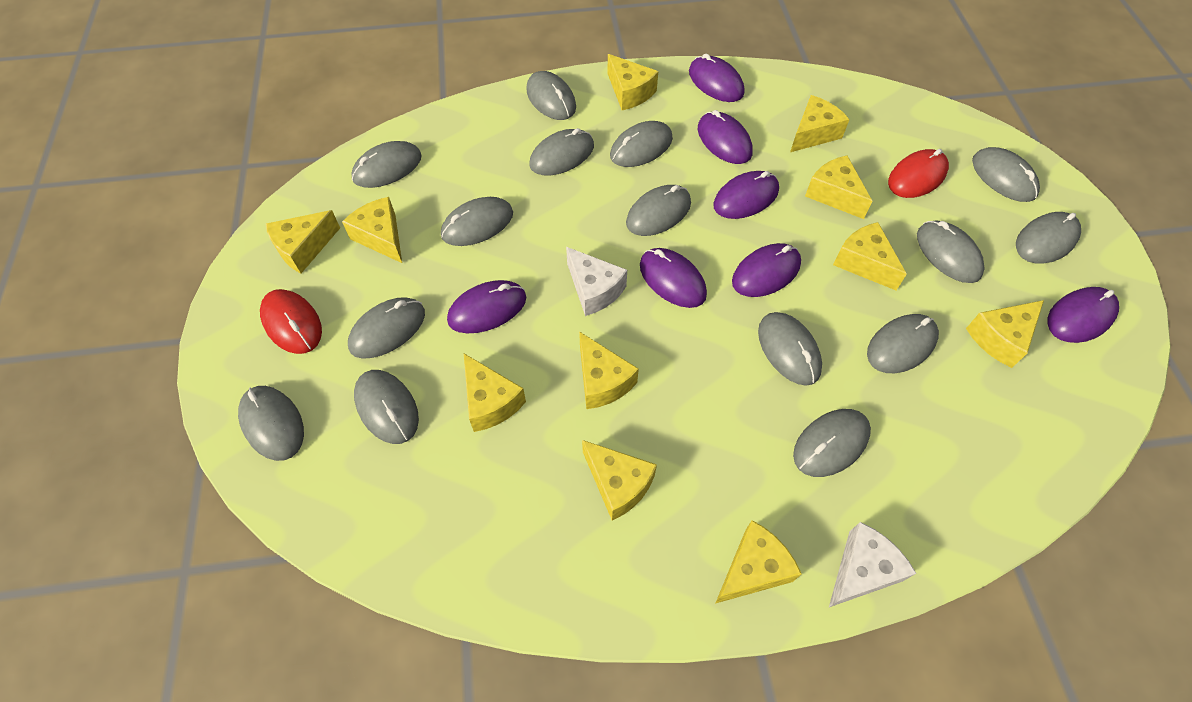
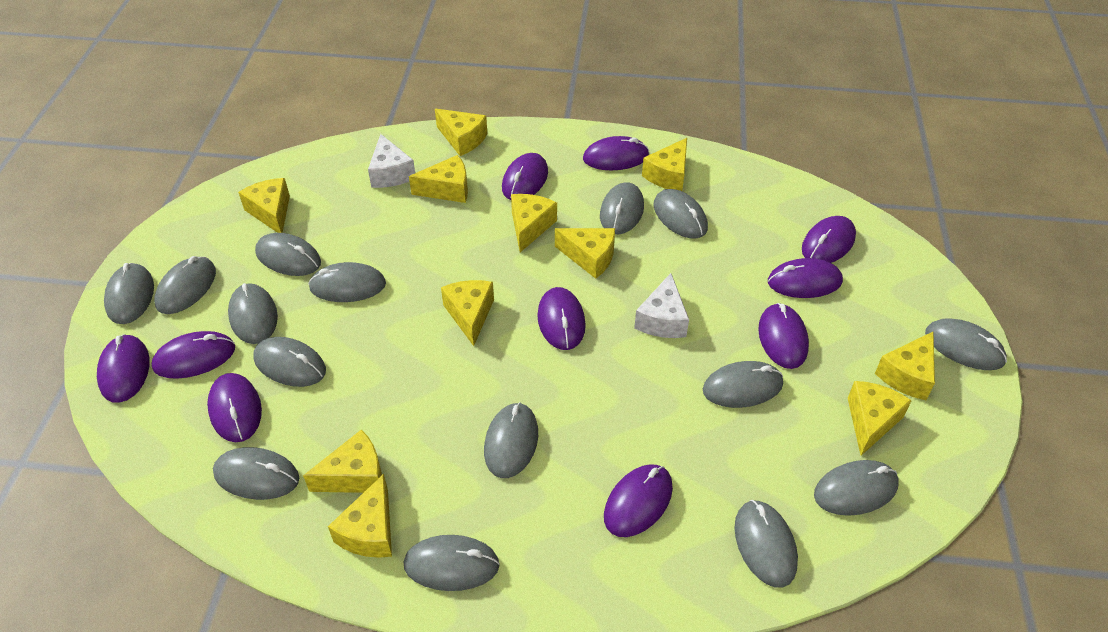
purple mouse: [447,280,526,333] [640,248,707,308] [689,54,744,102] [698,110,753,164] [713,171,779,219] [732,243,801,297] [1047,287,1119,343] = 7 -> [97,334,150,403] [152,331,235,379] [207,373,262,442] [502,153,548,200] [537,287,586,350] [583,136,649,170] [604,464,673,537] [758,303,809,369] [768,258,843,298] [802,216,856,263] = 10
red mouse: [260,289,322,354] [888,149,949,198] = 2 -> none = 0

